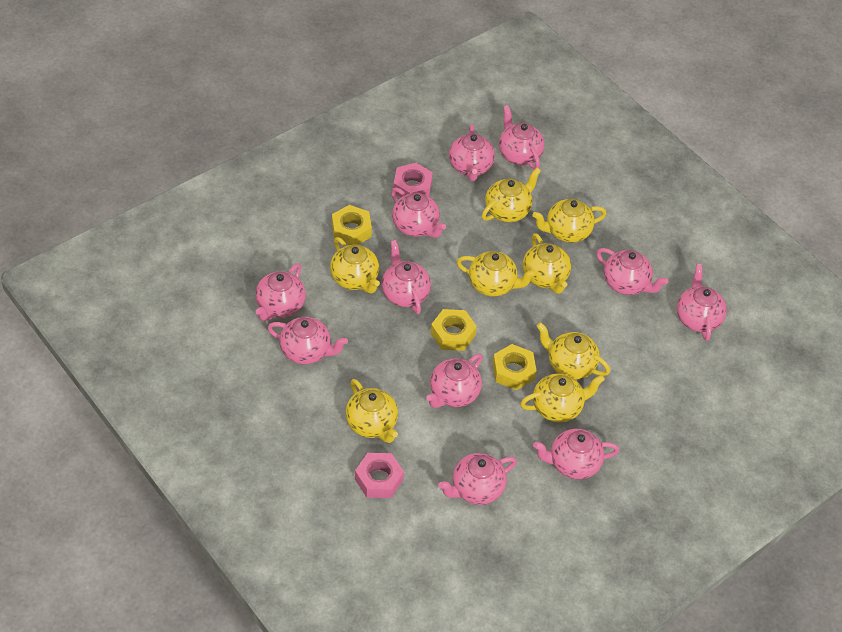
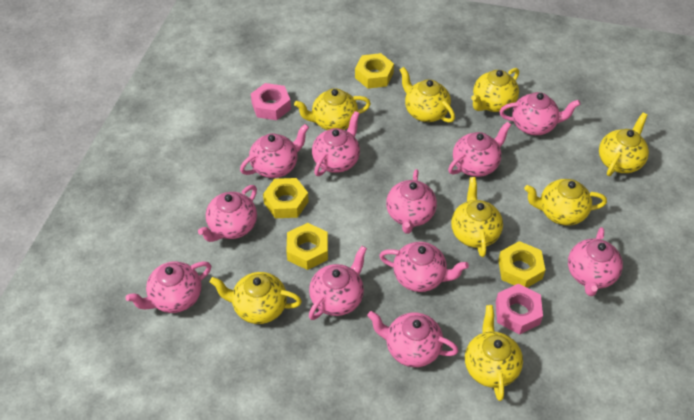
yellow nut: [332,205,372,245] [431,309,477,351] [493,344,536,390] = 3 -> [263,178,309,218] [286,223,328,270] [355,53,394,89] [498,241,545,288] = 4

